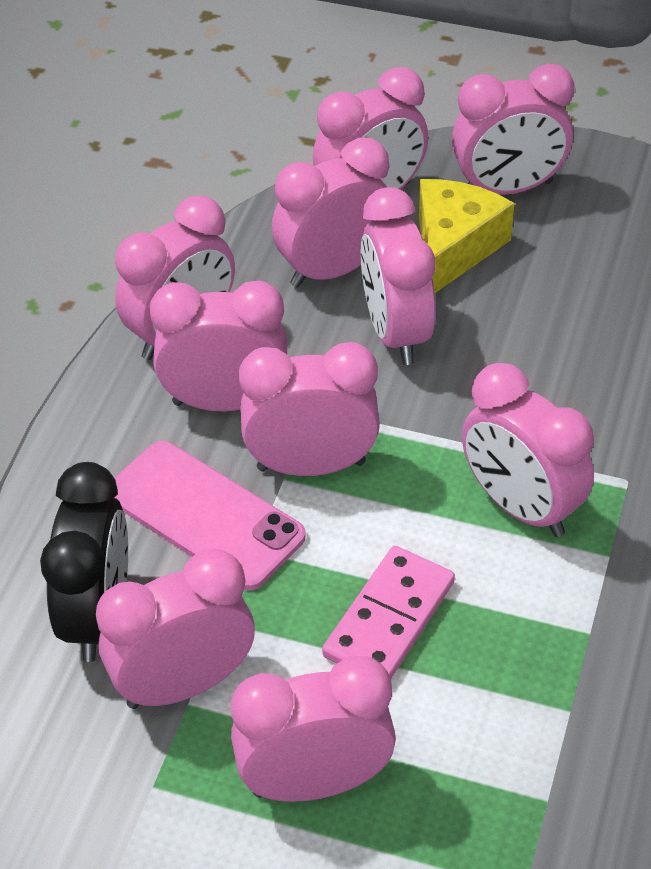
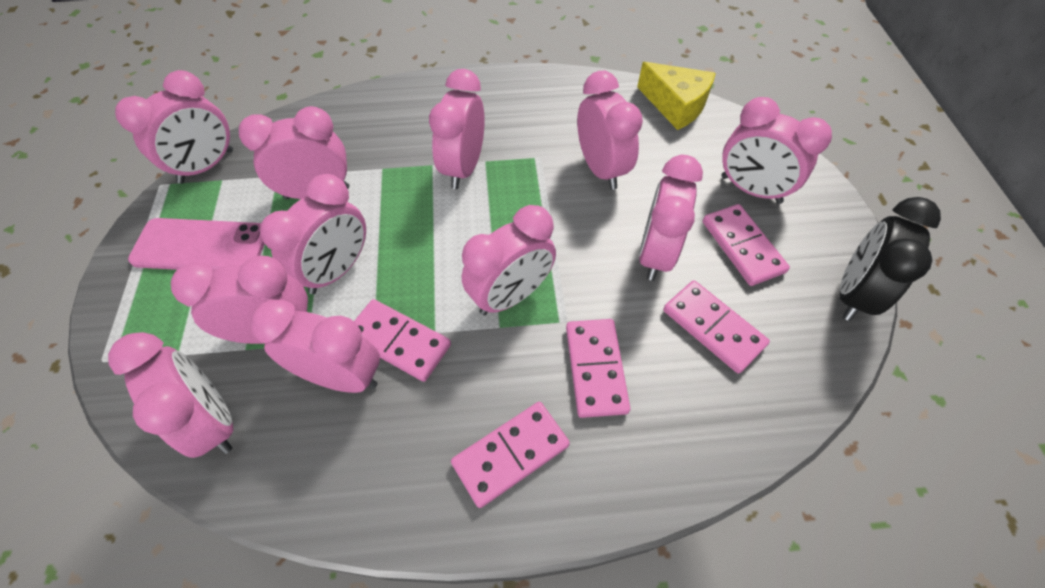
pink clock: [96,549,255,709] [115,195,235,360] [149,280,287,412] [231,656,396,802] [239,342,380,476] [272,138,390,287] [313,67,428,190] [360,187,436,365] [452,64,574,195] [462,363,594,537] = 10 -> [108,332,233,458] [115,70,233,184] [171,256,308,344] [239,106,349,199] [250,299,380,393] [260,174,366,294] [429,69,485,189] [462,205,556,315] [577,71,643,190] [639,155,703,281] [721,97,832,204] = 11
pink domino: [322,546,455,678] = 1 -> [354,299,451,382] [451,402,570,508] [566,319,630,418] [663,280,770,373] [703,204,790,286] = 5

